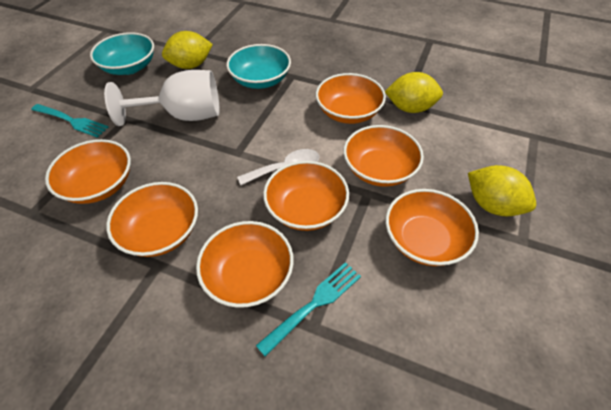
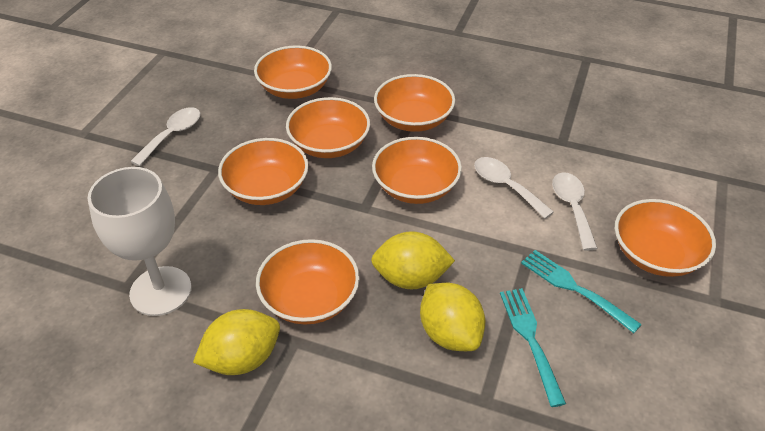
turquoise bowl: [90,32,154,75] [226,44,291,89] = 2 -> none = 0
white spoon: [237,149,319,185] = 1 -> [130,107,200,166] [474,157,554,219] [552,172,598,251] = 3

